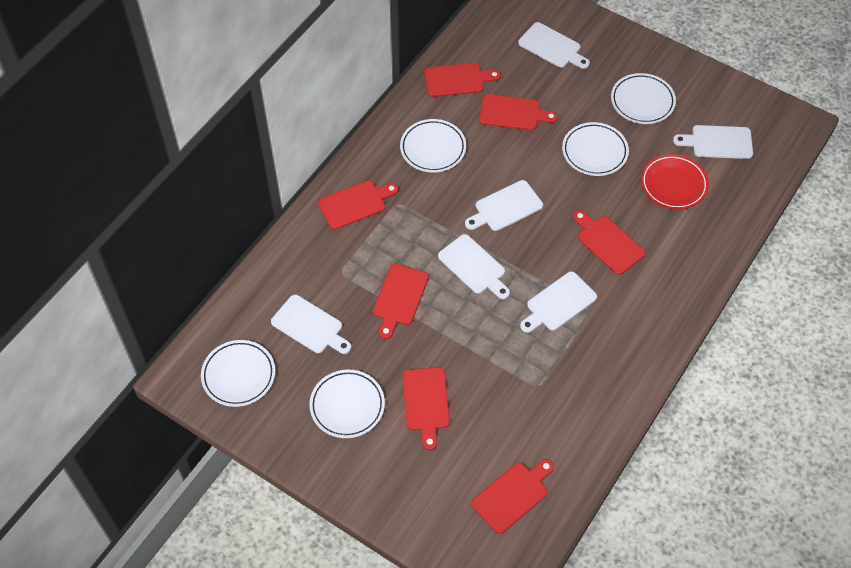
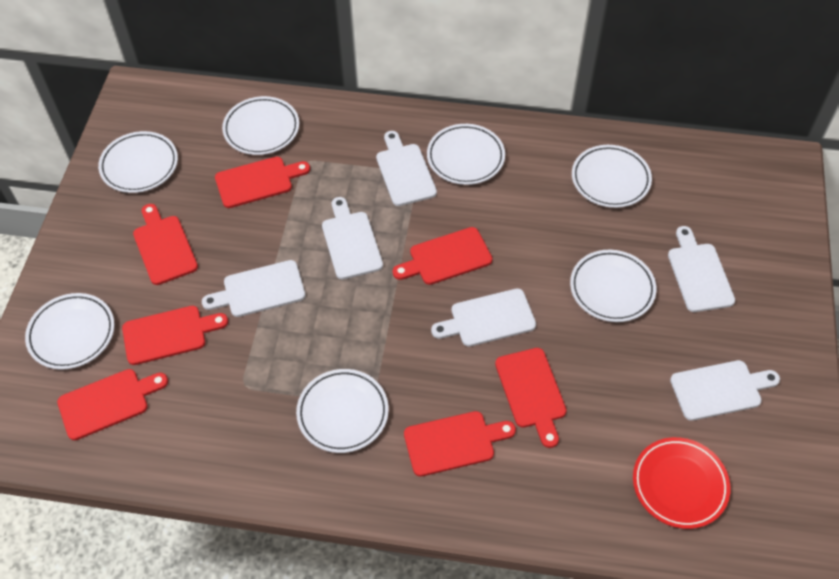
white plate: [201,340,275,407] [309,370,385,438] [400,119,466,173] [562,122,629,176] [611,73,676,124] = 5 -> [25,293,115,370] [98,131,178,193] [222,96,299,155] [296,369,389,453] [427,124,505,185] [570,250,656,322] [572,145,652,208] = 7

